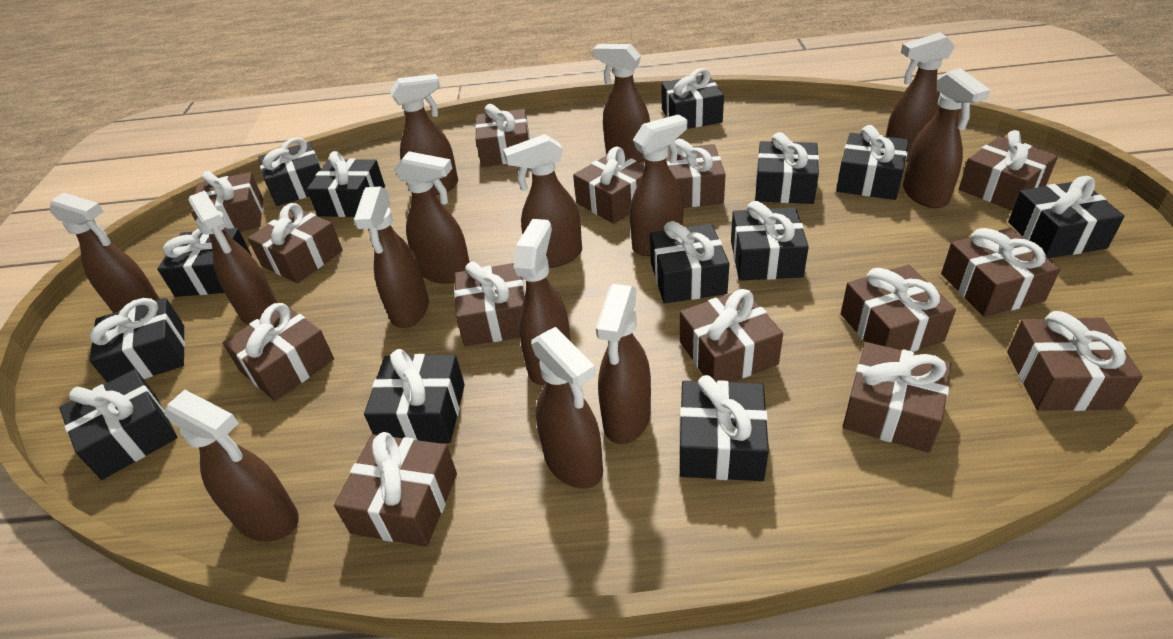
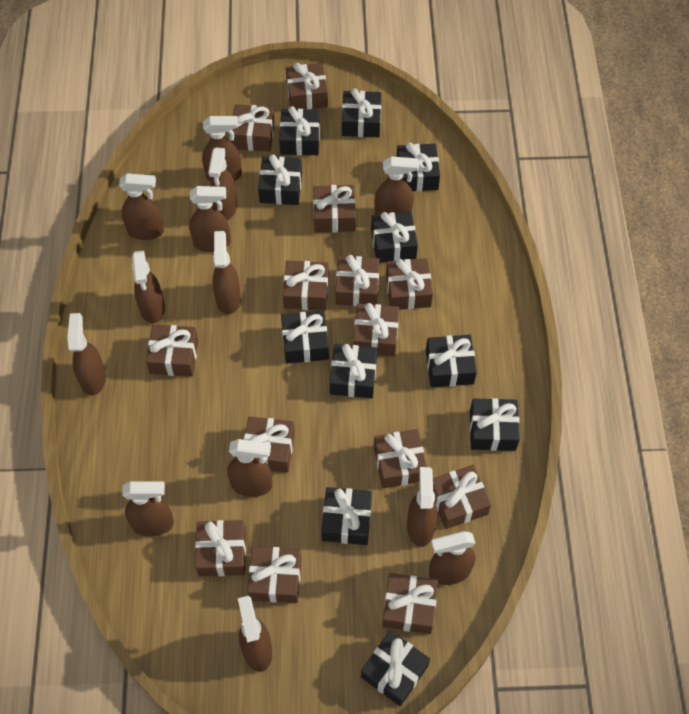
black gift: [59,369,177,480] [90,298,185,383] [157,228,252,297] [258,137,321,206] [307,151,385,217] [364,349,465,443] [650,221,729,303] [661,68,724,129] [680,375,769,481] [731,201,809,281] [755,132,819,204] [836,125,909,200] [1008,176,1125,258] = 13 -> [258,154,302,205] [279,106,320,155] [281,311,329,364] [321,487,372,545] [330,344,377,398] [342,88,381,137] [361,630,430,706] [371,211,418,263] [397,142,440,191] [426,335,477,387] [470,398,520,451] = 11
brown spray bottle: [50,192,160,313] [164,390,299,542] [189,190,277,325] [354,186,429,328] [390,74,458,196] [394,151,470,284] [503,134,582,268] [514,219,571,385] [531,327,603,489] [593,44,650,163] [596,284,651,444] [630,114,687,256] [886,32,955,161] [903,68,990,208] = 14 -> [67,313,106,396] [119,173,164,240] [122,481,174,536] [132,251,165,323] [189,186,231,252] [202,116,242,182] [208,147,237,221] [212,231,241,315] [227,439,272,497] [238,596,272,672] [374,156,419,215] [407,467,437,547] [429,531,475,585] = 13

